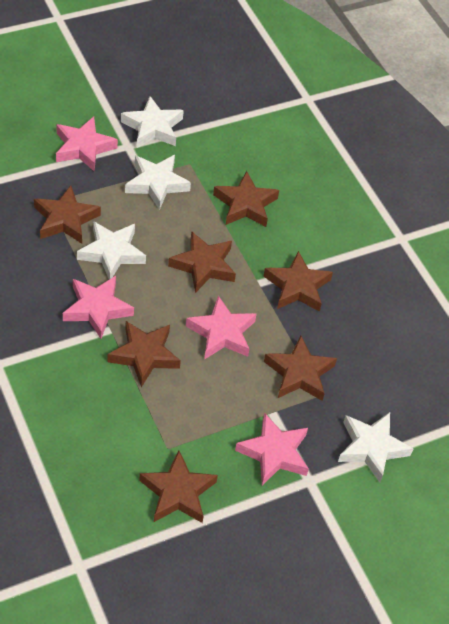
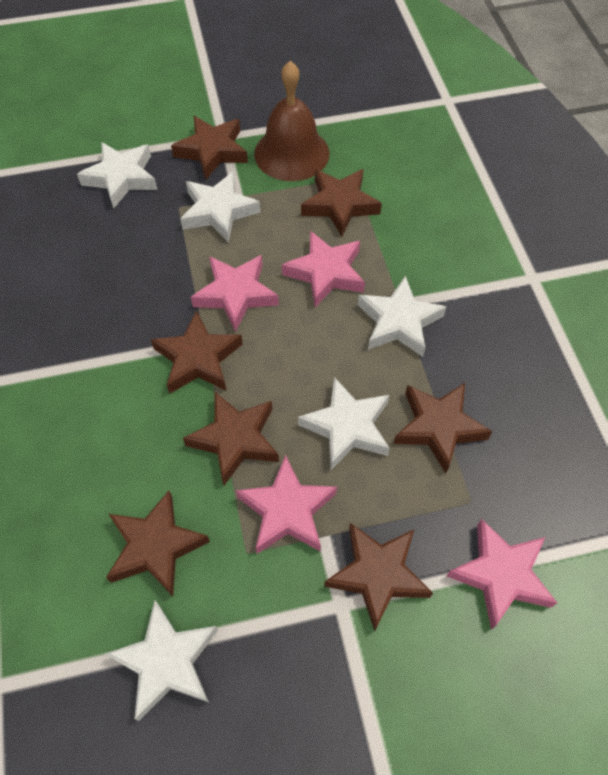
brown bell: none = 0 -> [254,61,329,181] = 1
white star: [77,221,146,279] [121,96,184,148] [125,155,191,210] [338,412,414,482] = 4 -> [77,142,158,208] [105,600,218,721] [180,172,260,243] [298,377,390,470] [358,276,446,357] = 5

